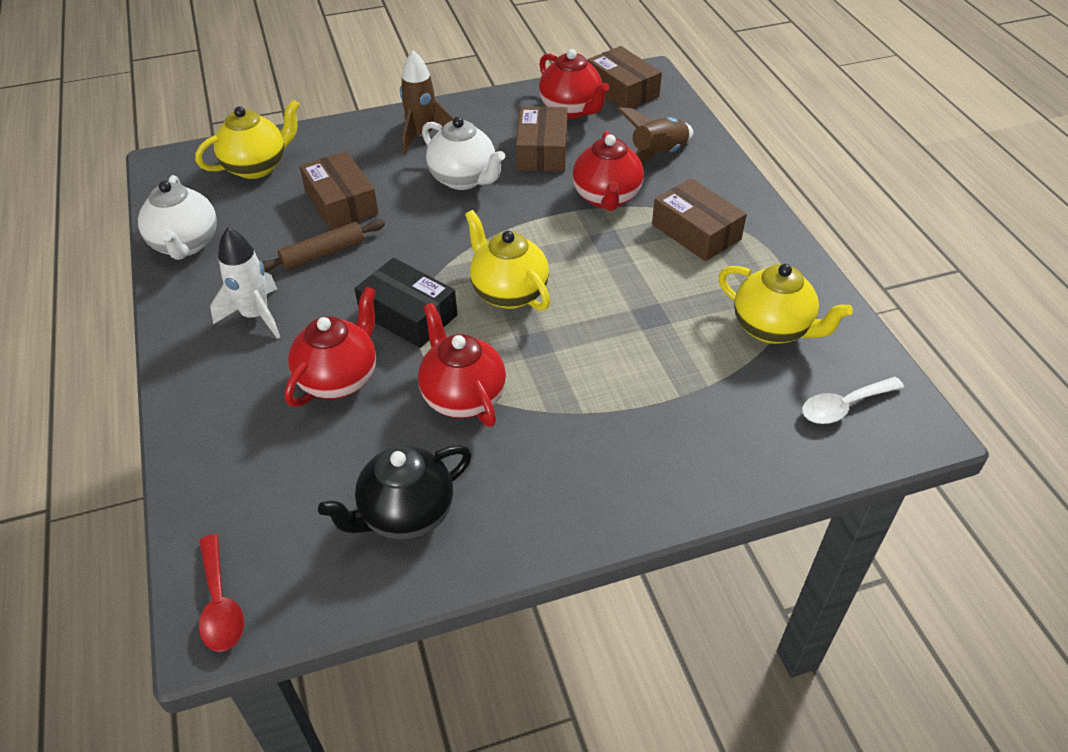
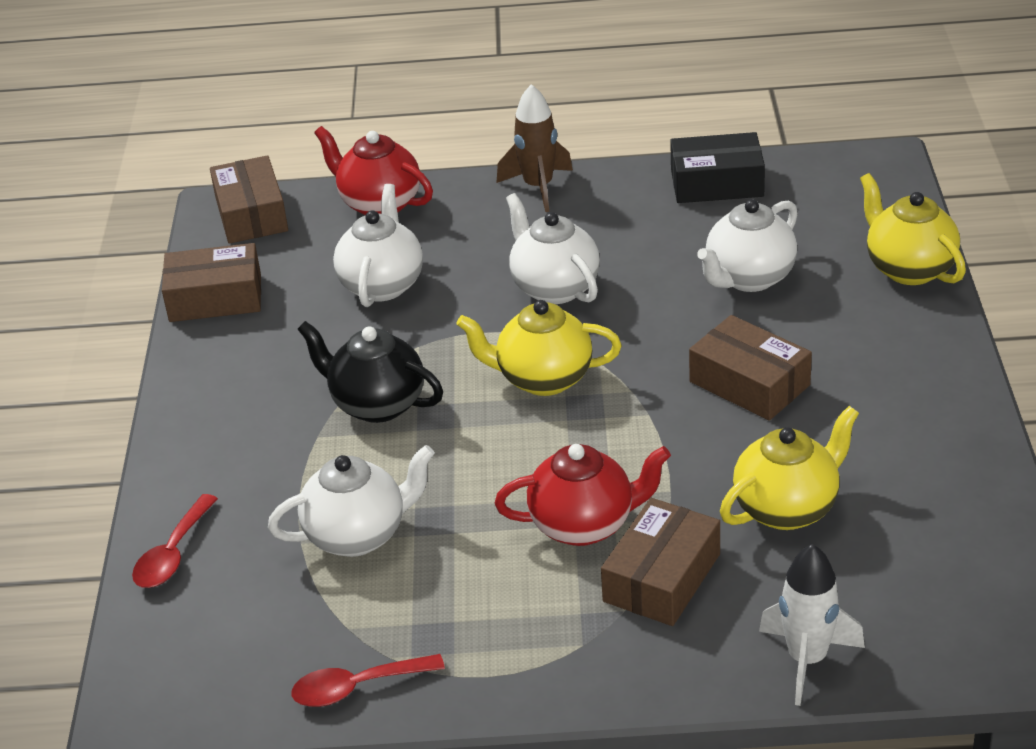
brown rocket: [400,51,453,154] [617,107,693,166] = 2 -> [497,84,573,212] = 1
brown rolling pin: [262,219,385,272] = 1 -> none = 0
red spoon: [199,534,244,652] = 1 -> [132,494,218,588] [292,654,445,707] = 2
red teapot: [285,286,376,407] [418,303,506,427] [539,49,609,119] [573,131,644,211] = 4 -> [314,126,433,215] [495,444,671,546] = 2
white spoon: [802,377,904,424] = 1 -> none = 0
white teapot: [138,175,217,260] [422,117,505,190] = 2 -> [268,445,435,557] [333,184,423,307] [506,193,600,304] [697,199,798,292] = 4

